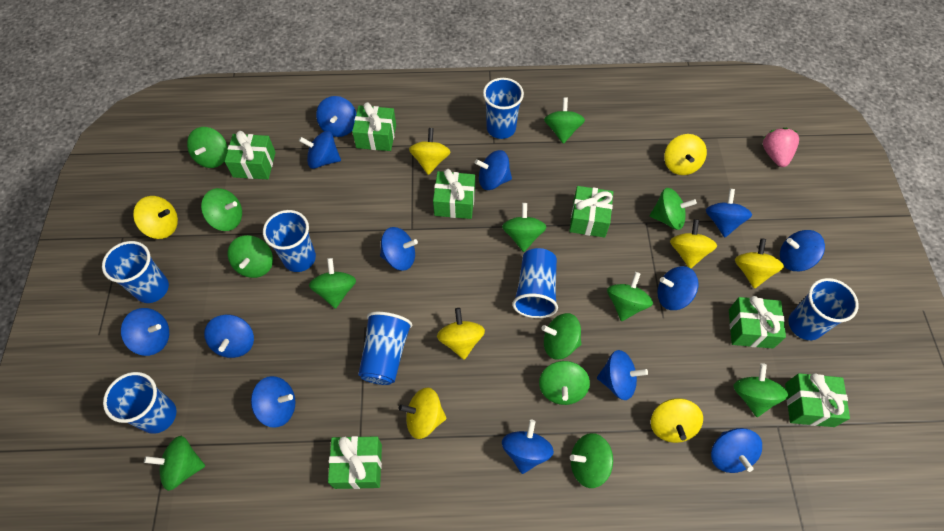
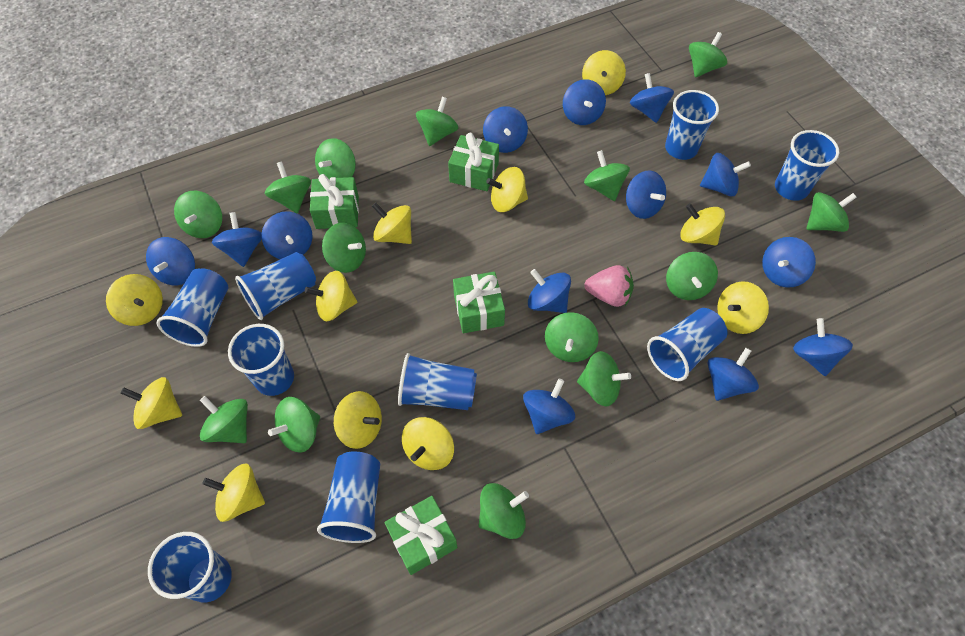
blue cup: [102,241,169,303] [103,372,176,434] [263,210,316,272] [358,312,412,385] [483,78,524,139] [512,248,558,318] [788,278,859,340] = 7 -> [148,532,232,602] [157,269,228,347] [228,324,294,396] [235,252,316,320] [317,451,380,543] [398,353,477,410] [647,308,727,381] [665,90,719,160] [775,130,839,201] = 9
green gift: [225,131,276,179] [328,436,382,489] [352,102,396,151] [433,169,475,219] [569,186,613,238] [729,296,786,349] [785,373,850,427] = 7 -> [310,174,359,229] [384,496,457,575] [448,133,499,191] [453,272,505,333] = 4
green spinning top: [144,436,205,491] [187,127,228,168] [201,188,242,231] [228,235,273,278] [309,258,356,309] [502,203,547,252] [539,361,590,405] [541,313,581,360] [544,97,585,144] [570,433,613,488] [607,272,653,321] [650,188,697,230] [734,363,788,417] = 13 -> [174,191,222,238] [200,396,248,443] [265,162,311,213] [268,397,320,453] [315,138,356,178] [322,223,366,273] [416,97,458,146] [479,483,529,539] [545,312,599,362] [577,351,631,407] [584,150,630,201] [666,252,718,300] [689,32,727,77] [806,192,857,232] = 14
yellow spinning top: [133,196,178,239] [398,387,447,439] [409,128,450,175] [437,308,485,360] [651,398,703,443] [664,134,707,175] [670,219,717,268] [735,238,784,289] = 8 -> [106,274,163,326] [120,377,182,429] [202,464,265,522] [305,271,357,321] [334,391,382,449] [372,202,412,244] [402,417,454,470] [486,167,528,212] [582,50,626,95] [680,203,725,246] [717,282,769,334] = 11

